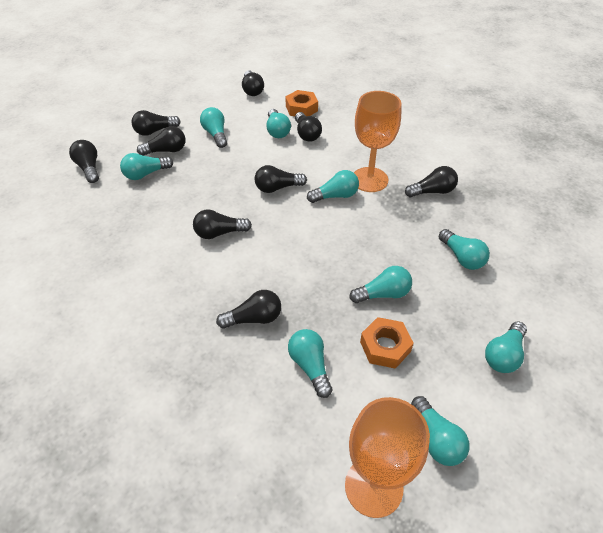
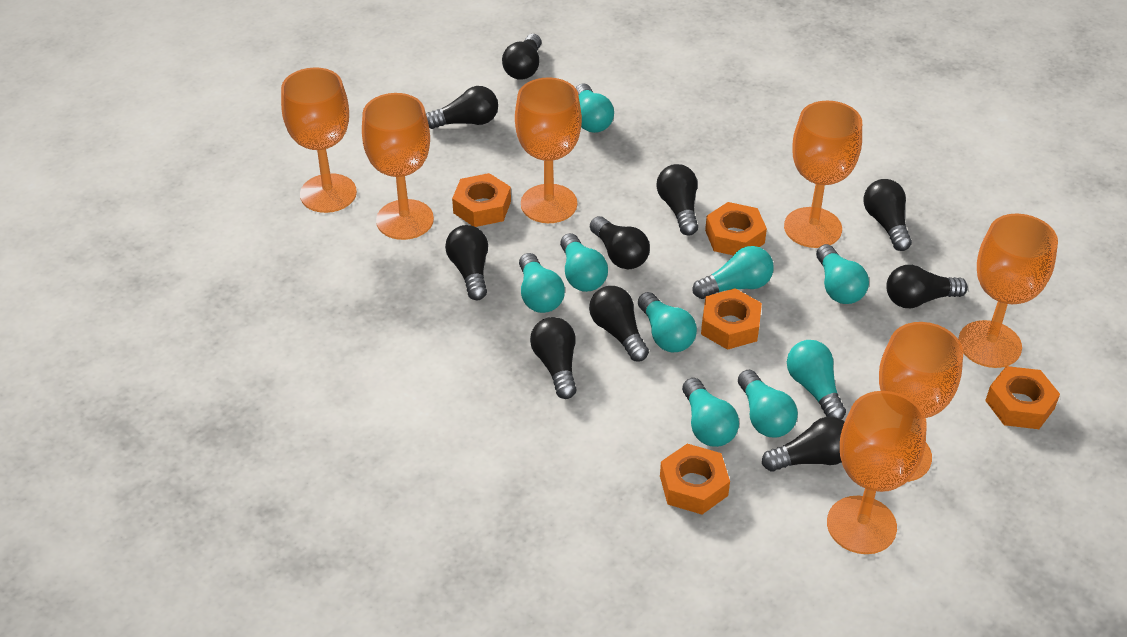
black light bulb: [69,140,99,183] [132,110,181,136] [137,126,186,156] [193,210,252,239] [216,290,281,329] [242,70,264,96] [255,165,307,193] [295,112,322,142] [405,166,458,197] = 9 -> [426,86,498,129] [445,225,488,300] [502,34,541,80] [530,317,577,399] [589,286,649,361] [590,216,650,269] [656,164,698,236] [762,417,845,472] [864,179,912,251] [886,265,968,308] = 10
orange goblet: [345,397,430,518] [354,91,401,192] = 2 -> [281,67,357,213] [362,93,434,240] [515,77,582,223] [784,101,862,248] [827,391,927,554] [879,322,963,482] [958,214,1058,368] = 7
orange nut: [285,90,318,116] [360,317,414,369] = 2 -> [452,173,511,227] [660,444,730,514] [701,288,762,350] [705,202,767,256] [985,366,1060,429] = 5

